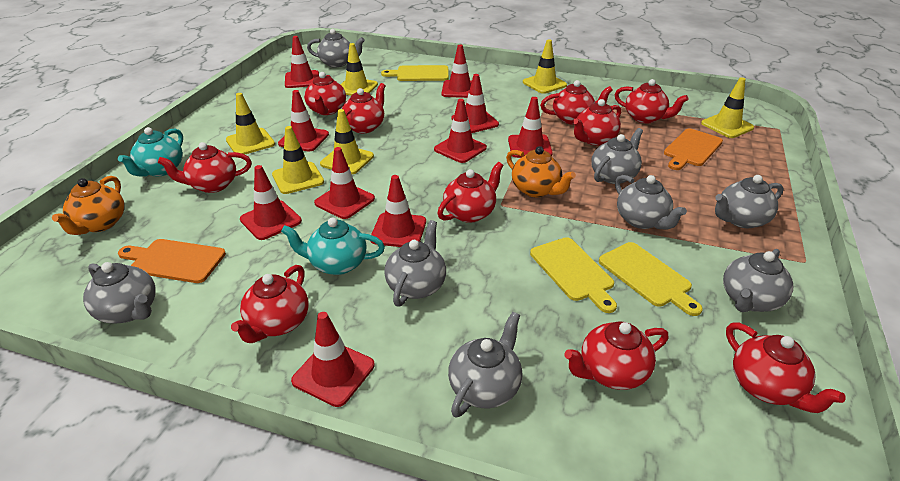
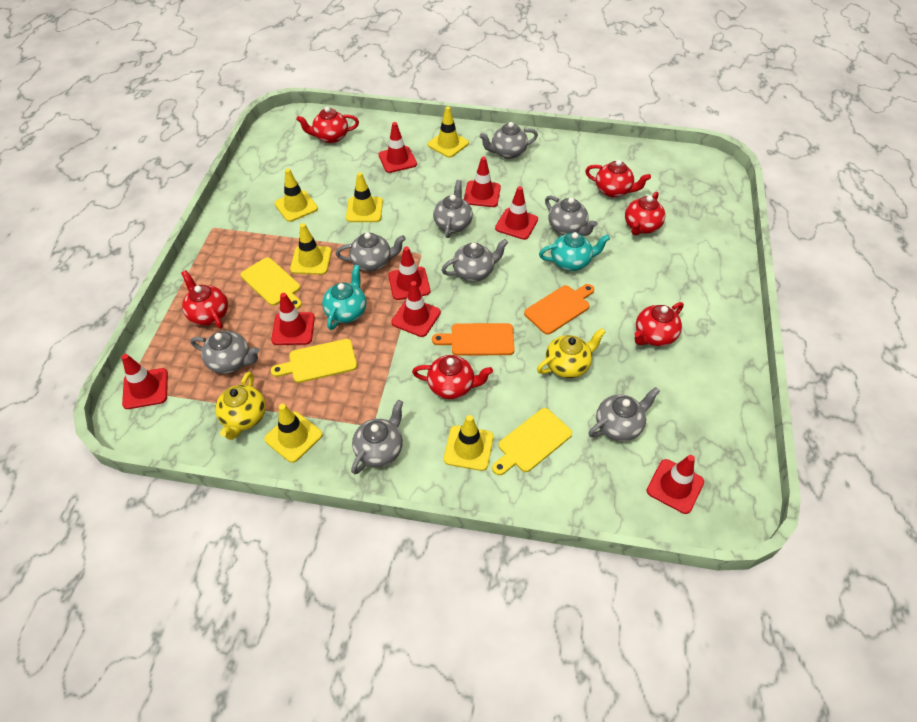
orange teapot: [52,176,125,235] [506,146,576,197] = 2 -> none = 0
red teapot: [158,142,252,193] [231,265,309,343] [304,72,346,115] [342,83,386,133] [437,162,504,223] [540,80,613,125] [564,321,668,390] [573,99,621,146] [615,79,688,123] [726,323,846,413] = 10 -> [181,270,228,328] [296,107,359,143] [412,355,493,399] [585,160,651,197] [625,192,665,236] [635,302,684,346] = 6
red traffic cone: [240,165,302,240] [278,90,329,152] [285,36,319,88] [291,312,375,407] [314,147,375,219] [370,175,426,247] [434,99,487,163] [442,45,472,98] [451,74,499,133] [508,97,553,158] = 10 -> [122,354,168,409] [271,293,315,345] [378,122,417,173] [388,247,430,300] [391,281,441,337] [464,157,501,207] [495,186,538,240] [647,455,704,514] = 8
yellow teapot: none = 0 -> [215,372,266,440] [537,328,605,378] = 2

